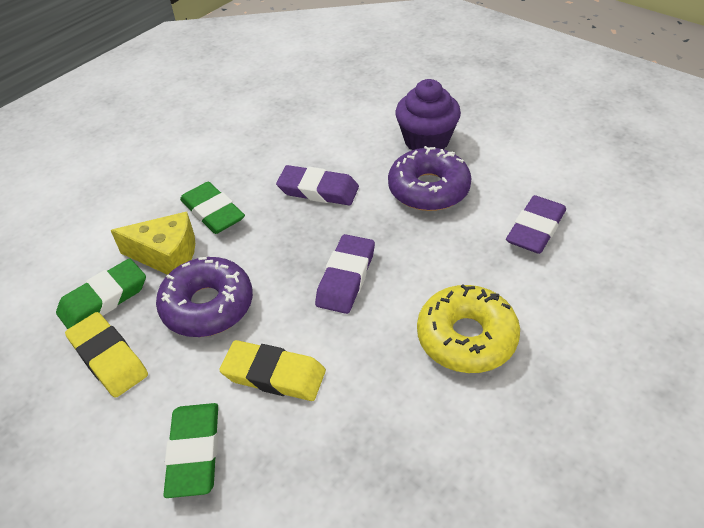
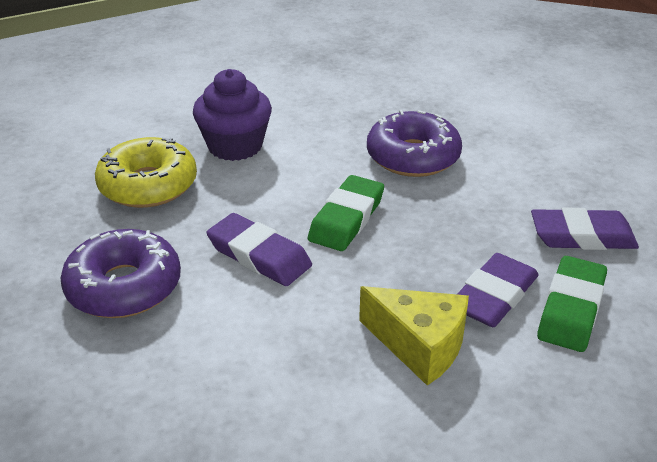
green eraser: [56,258,146,329] [163,403,218,498] [180,182,245,234] = 3 -> [308,175,384,251] [537,256,607,352] = 2
yellow eraser: [65,312,148,398] [220,340,326,401] = 2 -> none = 0

